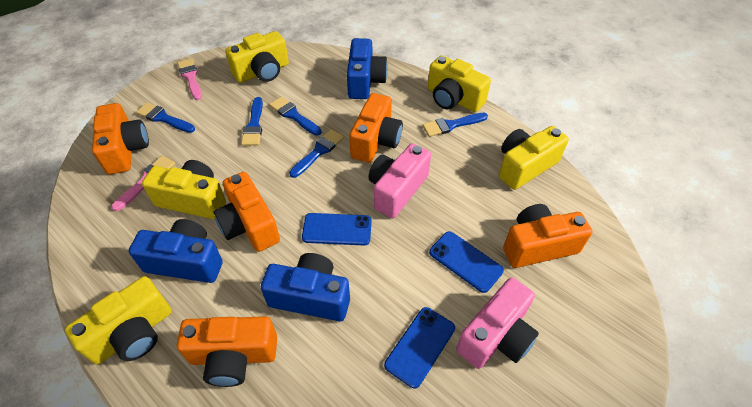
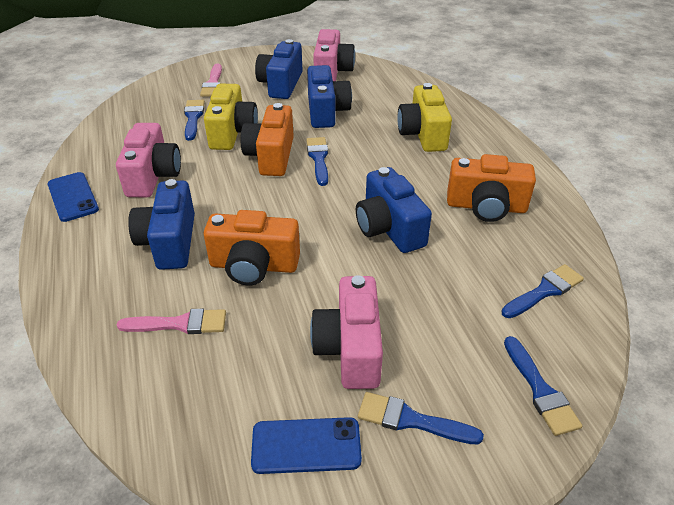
blue camera: [129,219,223,283] [261,253,350,321] [347,38,388,99] = 3 -> [128,179,195,270] [255,39,303,99] [307,65,352,128] [356,167,432,253] = 4
blue phone: [302,213,372,245] [384,307,455,388] [429,231,504,293] = 3 -> [47,172,99,222] [251,417,362,474] = 2
orange camera: [92,103,149,174] [177,316,277,387] [213,172,280,252] [349,93,403,163] [503,204,592,268] = 5 -> [204,210,300,285] [241,103,294,176] [447,154,536,222] = 3
pink camera: [368,143,431,218] [456,278,539,369] = 2 -> [116,123,181,197] [310,275,383,389] [313,29,355,81] = 3
yellow camera: [65,276,172,364] [142,160,226,219] [225,31,289,83] [428,55,491,112] [499,126,569,190] = 5 -> [204,84,258,150] [397,83,452,152] = 2

